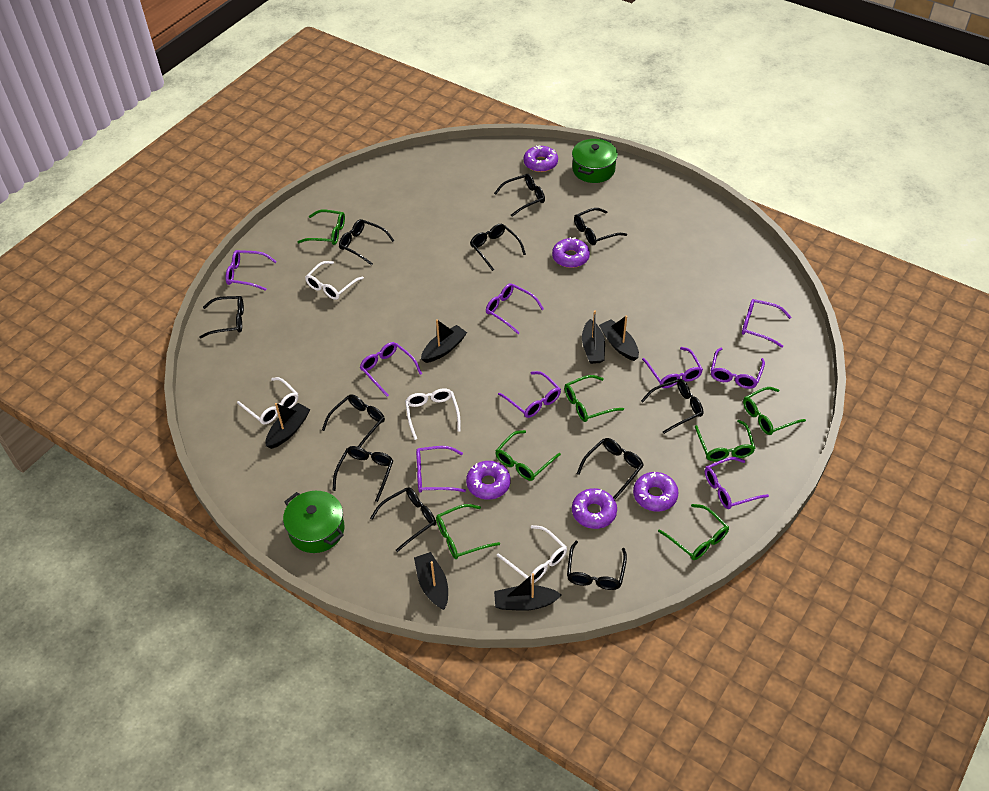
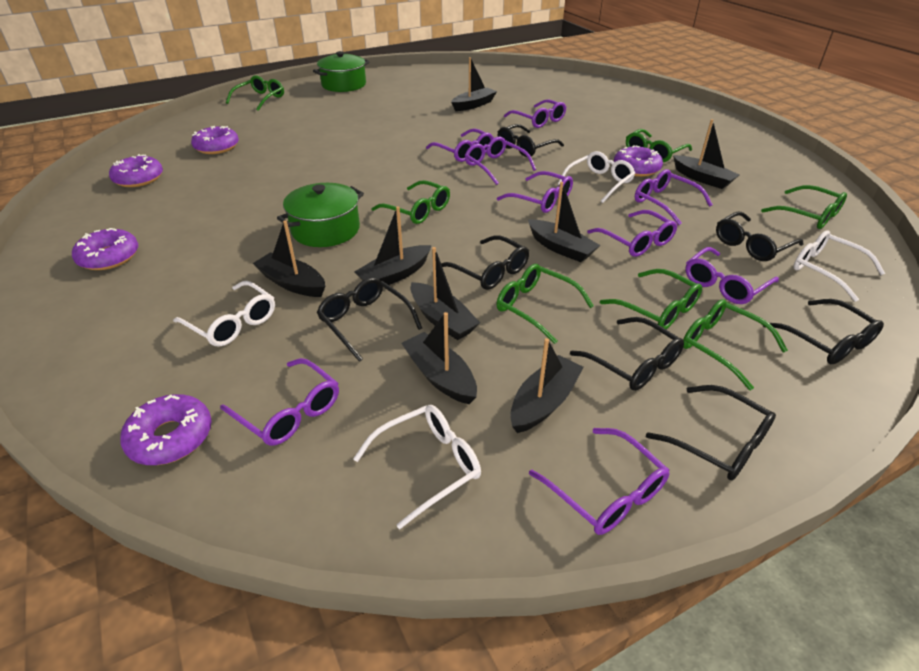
black boat: [266,403,310,449] [414,552,448,610] [421,319,467,363] [494,573,562,611] [582,310,605,364] [599,316,639,361] = 6 -> [253,220,325,297] [355,207,432,285] [402,312,477,404] [410,247,480,340] [451,57,497,111] [510,338,584,433] [528,182,600,262] [673,119,739,189] = 8
black glasses: [200,296,244,338] [322,394,385,447] [332,446,394,502] [339,219,395,265] [370,487,436,552] [470,224,526,271] [494,174,545,217] [567,541,627,590] [574,208,627,245] [577,438,644,499] [641,379,703,434] = 11 -> [317,277,422,362] [441,235,529,290] [498,124,564,157] [570,317,684,391] [646,385,776,480] [716,211,803,261] [762,299,884,364] = 7

